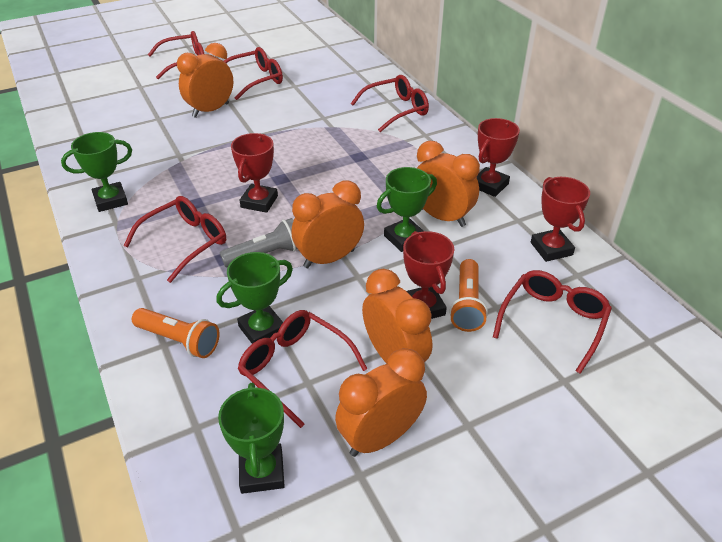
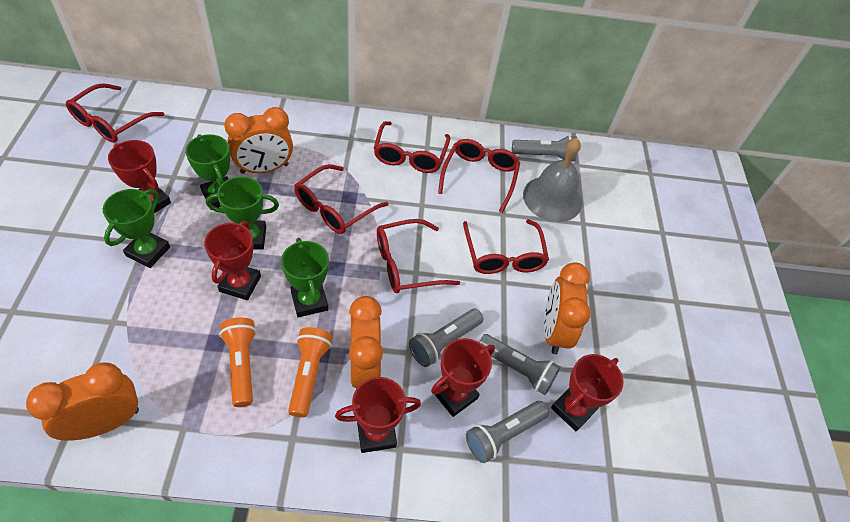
grey bell: none = 0 -> [523,138,582,222] = 1
grey flashlight: [220,218,297,268] = 1 -> [409,309,483,367] [466,401,549,463] [479,334,560,395] [512,135,577,162] = 4
orange clock: [177,43,233,118] [292,181,364,268] [335,348,427,457] [362,269,432,364] [417,141,480,227] = 5 -> [26,363,139,441] [224,107,293,174] [349,296,383,388] [544,262,591,354] = 4
red trophy: [231,133,278,213] [403,231,454,319] [477,118,520,197] [531,177,590,262] = 4 -> [108,140,171,213] [204,221,261,300] [335,377,421,453] [431,338,495,417] [551,354,624,432] = 5

